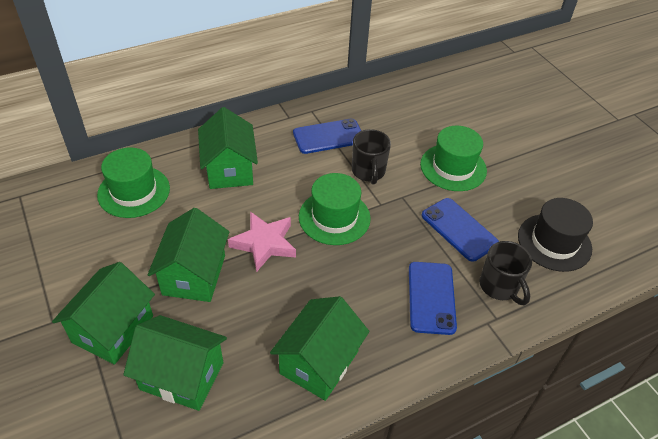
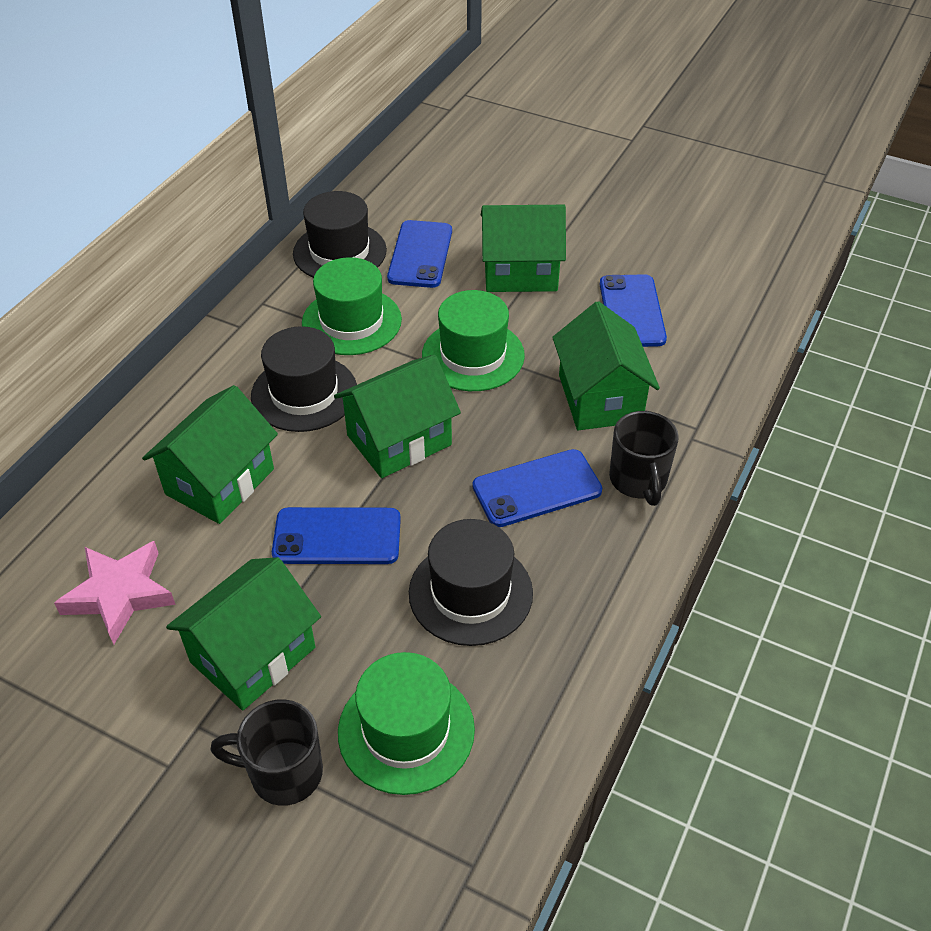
black hat: [518,198,593,272] = 1 -> [251,326,357,432] [293,191,387,278] [409,519,533,646] = 3
blue phone: [293,119,361,154] [409,262,457,335] [422,198,499,262] = 3 -> [272,507,401,564] [387,220,452,288] [472,449,602,527] [600,274,667,347] = 4

